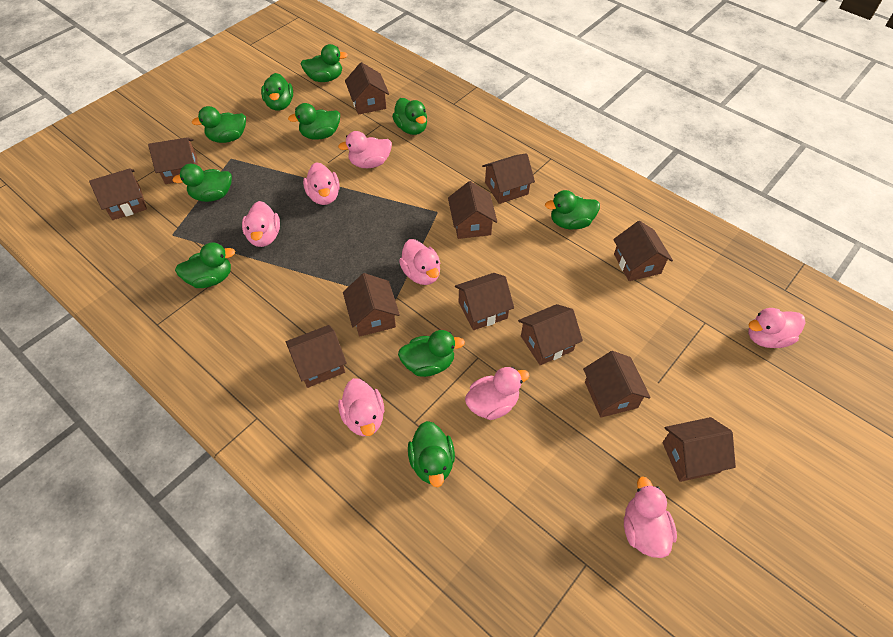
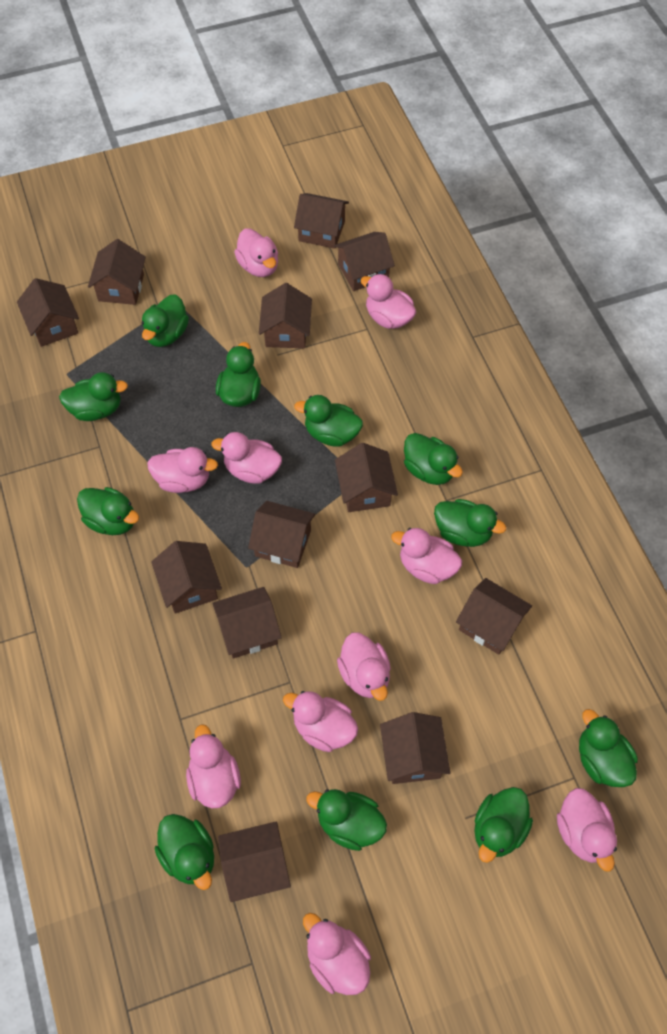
green duck: [172,164,232,202] [175,242,235,288] [191,106,246,143] [261,73,293,111] [288,103,340,140] [300,44,348,82] [392,98,427,135] [398,330,465,377] [408,421,455,487] [545,190,600,229] = 10 -> [59,372,128,421] [77,487,139,535] [142,294,189,347] [155,814,214,890] [216,342,261,407] [294,395,363,446] [306,789,387,851] [404,433,463,485] [434,499,506,547] [474,787,533,863] [579,709,638,787] = 11
pink duck: [242,201,280,247] [303,162,340,205] [338,131,392,168] [338,378,384,436] [399,239,440,285] [465,367,529,420] [624,476,677,558] [748,308,805,348] = 8 -> [147,447,218,493] [186,724,241,808] [211,432,282,484] [234,228,278,277] [283,691,358,752] [303,913,371,995] [337,633,391,701] [360,274,416,329] [391,528,462,584] [557,788,617,872] = 10

